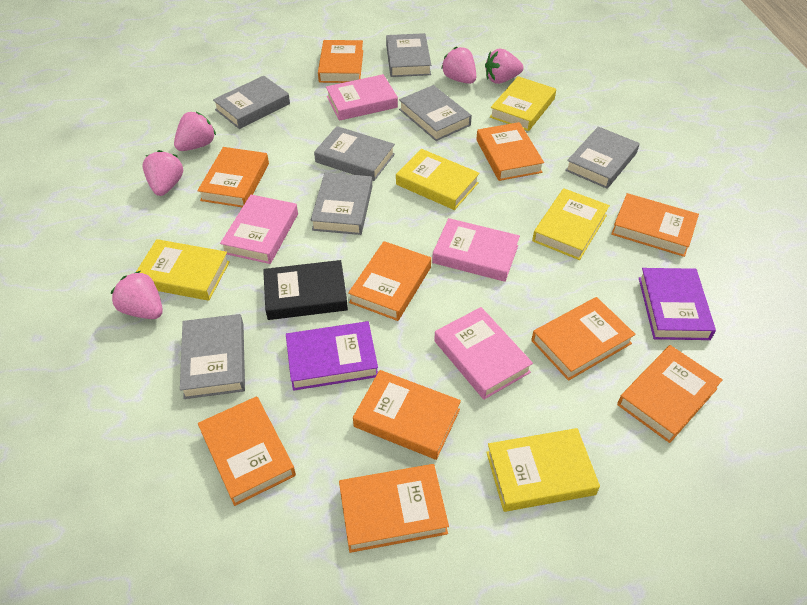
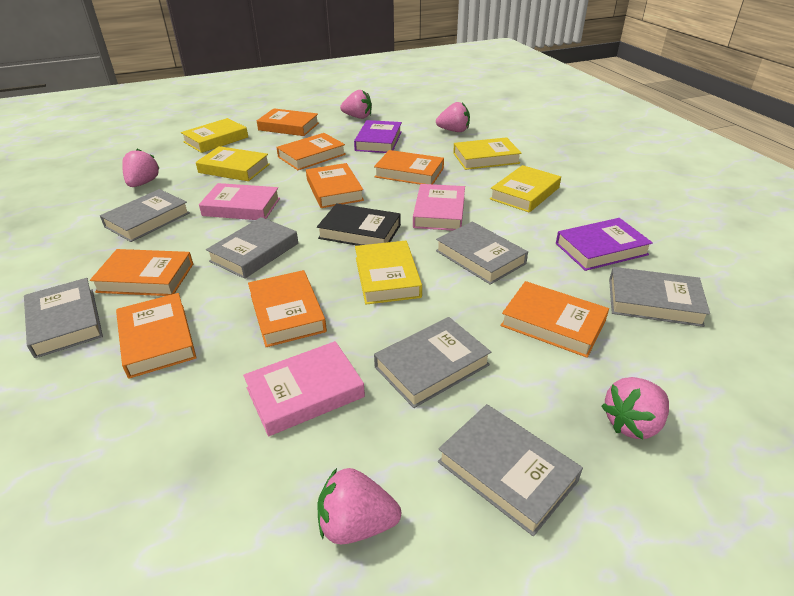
orange book: [197,147,269,207] [198,396,296,506] [318,40,363,83] [339,464,449,553] [348,241,431,321] [353,370,461,460] [476,122,544,181] [531,297,636,381] [611,193,699,257] [617,345,723,443] = 10 -> [90,249,193,296] [116,293,197,379] [248,270,327,347] [257,108,319,136] [276,133,346,170] [306,163,364,208] [374,150,444,184] [500,281,609,358] = 8
pink book: [220,195,298,264] [326,74,398,121] [432,218,520,282] [434,307,533,400] = 4 -> [199,183,280,220] [243,341,365,436] [413,184,465,231] = 3

